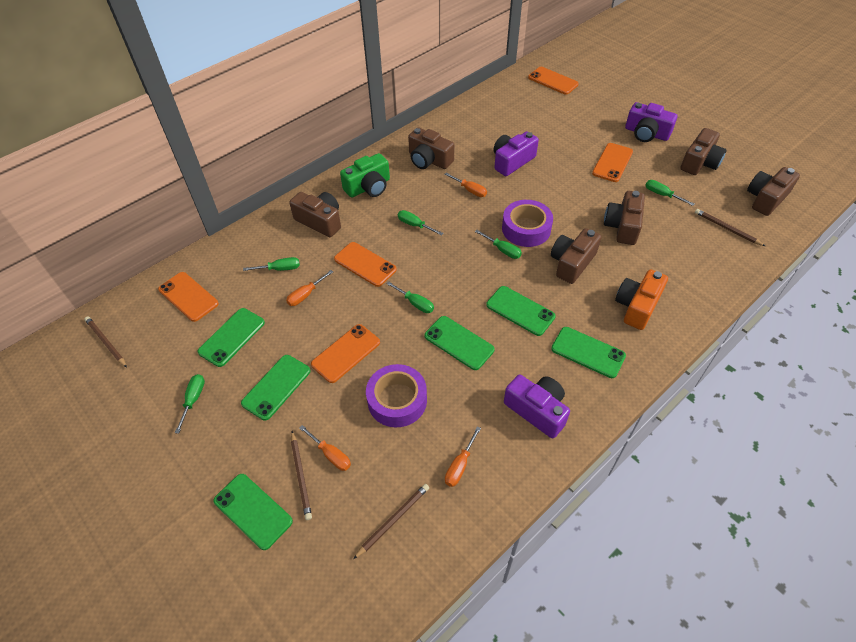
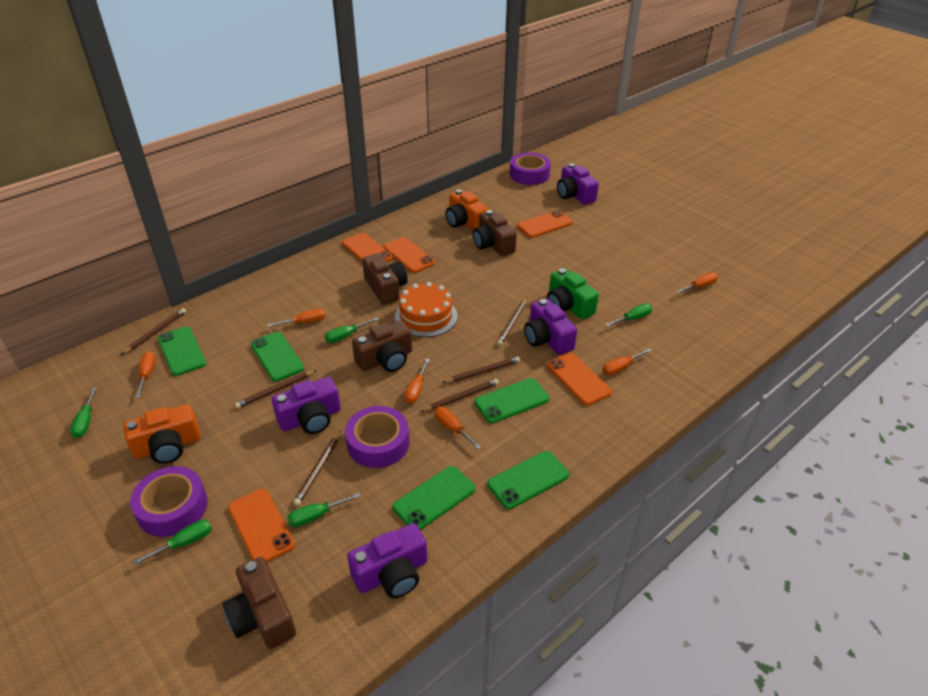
brown camera: [289,192,341,237] [408,128,454,169] [551,228,601,284] [604,191,645,245] [680,128,727,175] [747,167,800,216] = 6 -> [223,557,296,649] [352,320,412,372] [362,254,408,305] [473,210,517,256] = 4
brown pencil: [84,316,127,367] [291,431,312,520] [353,484,429,559] [695,209,765,246] = 4 -> [121,308,187,355] [235,370,316,409] [293,431,341,506] [420,379,499,412] [442,357,520,383] [497,297,527,346] = 6
green phone: [197,308,265,367] [213,474,293,550] [241,355,311,421] [425,316,495,370] [486,286,556,336] [551,327,626,378] = 6 -> [158,327,206,376] [250,332,304,381] [393,466,475,530] [475,378,549,423] [487,451,569,509] = 5
green screwdriver: [175,374,205,434] [243,257,300,271] [386,281,434,313] [398,210,444,236] [475,230,522,259] [645,180,694,206] = 6 -> [70,387,97,438] [133,520,212,565] [287,493,360,527] [325,318,379,343] [605,303,653,327] = 5
orange cake: none = 0 -> [395,282,457,337] = 1
orange camera: [615,269,668,330] = 1 -> [123,404,201,464] [446,189,489,230] = 2
orange screwdriver: [286,270,333,306] [299,425,351,471] [444,173,487,197] [445,426,481,487] = 4 -> [135,351,156,398] [267,309,325,327] [404,358,430,404] [435,407,481,450] [603,348,652,375] [675,272,718,293] = 6
purple camera: [494,131,539,176] [504,374,570,438] [625,102,678,142] = 3 -> [272,377,341,434] [347,523,428,598] [524,299,577,355] [557,163,599,205] = 4
purple tape: [366,364,427,427] [502,200,553,247] = 2 -> [130,466,208,537] [345,406,410,468] [510,153,551,185] = 3

